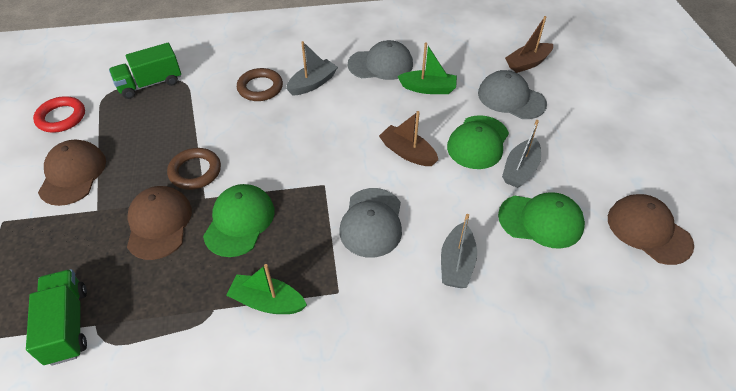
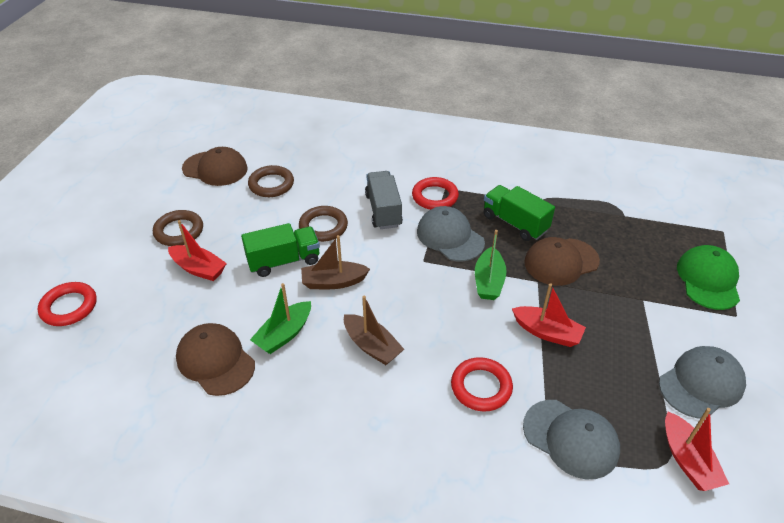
brown ring: [167,148,221,190] [237,68,283,101] = 2 -> [153,210,203,246] [248,165,294,197] [299,206,348,242] = 3
green cap: [203,184,275,257] [447,115,509,169] [498,192,585,249] = 3 -> [677,245,740,310] = 1
grey boat: [286,41,338,96] [441,214,477,288] [502,120,541,188] = 3 -> none = 0
grey truck: none = 0 -> [365,171,403,229] = 1
red boat: none = 0 -> [168,220,227,281] [512,283,586,347] [665,408,729,491] = 3
red ring: [33,96,85,132] = 1 -> [38,282,97,326] [412,177,459,210] [451,357,513,412] = 3

